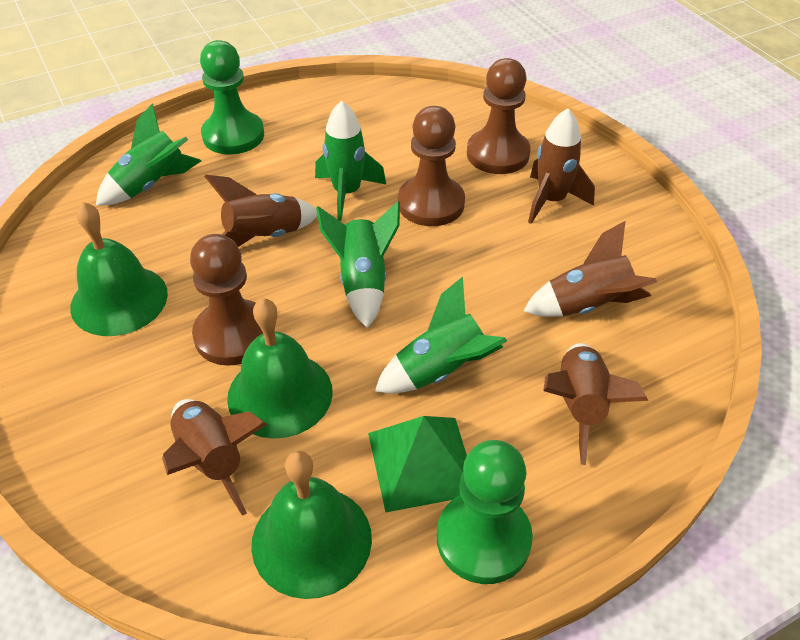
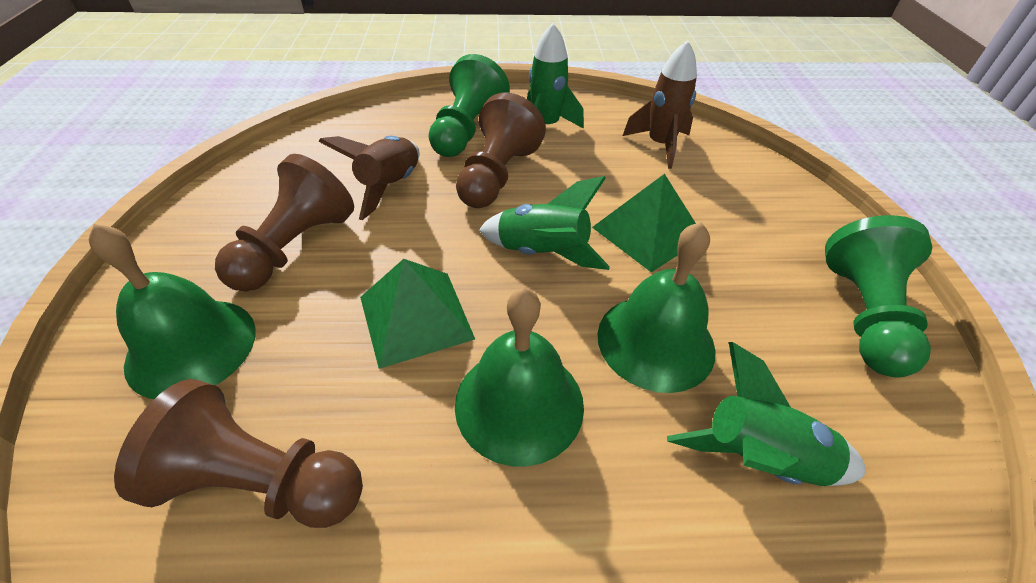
brown rocket: [162,399,267,516] [204,175,318,247] [524,221,657,317] [528,108,595,224] [543,343,648,465] = 5 -> [319,136,420,220] [623,40,697,169] = 2
green pyramid: [368,416,467,512] = 1 -> [360,259,475,369] [592,174,696,273] = 2
green rocket: [96,104,201,205] [315,100,386,221] [316,201,400,328] [375,277,507,394] = 4 -> [479,176,610,270] [527,23,584,129] [667,342,866,486] = 3

